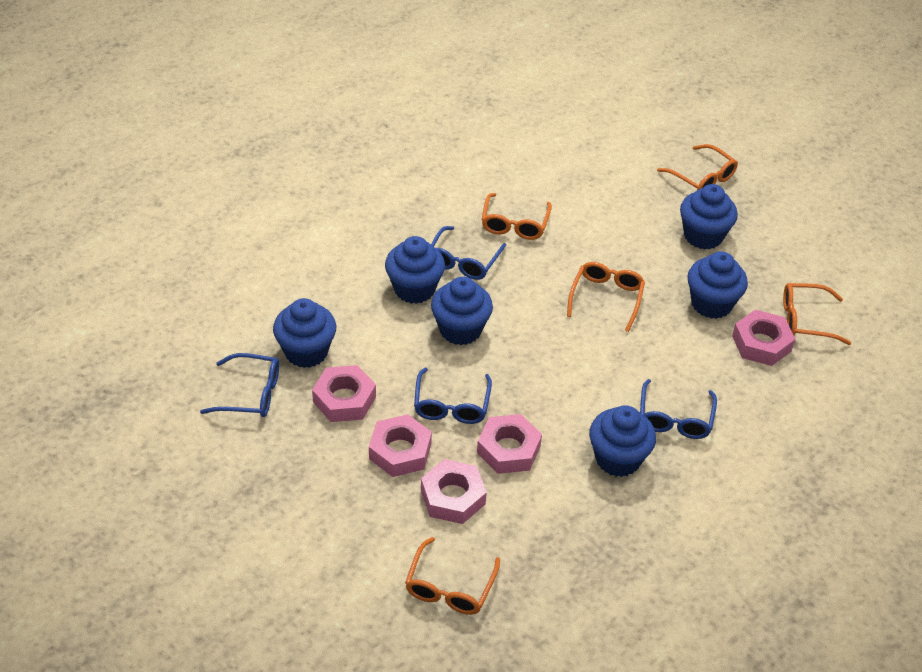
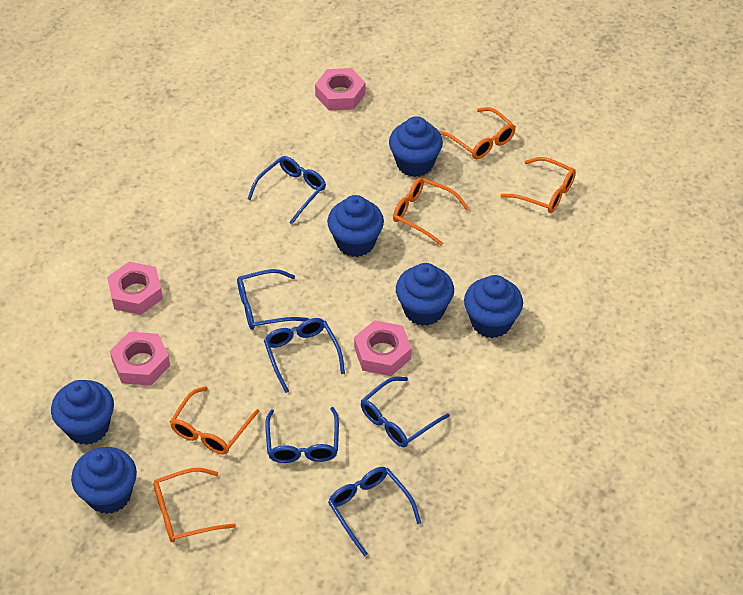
blue glasses: [200,353,279,417] [414,368,492,424] [431,226,506,280] [640,379,717,439] = 4 -> [237,269,309,330] [248,156,326,224] [264,318,345,393] [266,407,339,463] [328,467,421,556] [361,377,450,447] = 6
pink nut: [312,365,376,422] [369,414,432,477] [421,459,487,524] [477,414,542,474] [732,310,795,366] = 5 -> [107,262,163,315] [110,332,170,386] [315,68,366,110] [354,320,412,376] = 4

